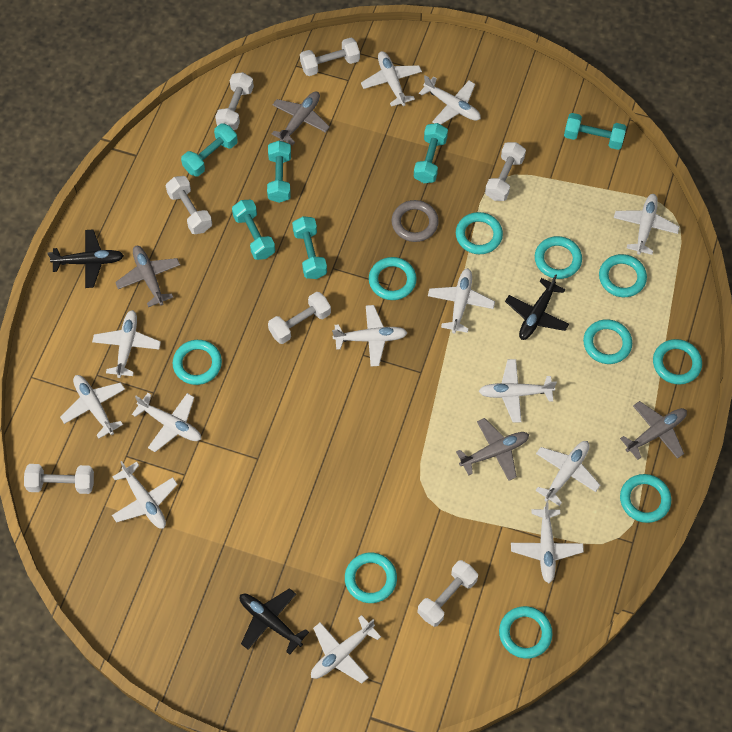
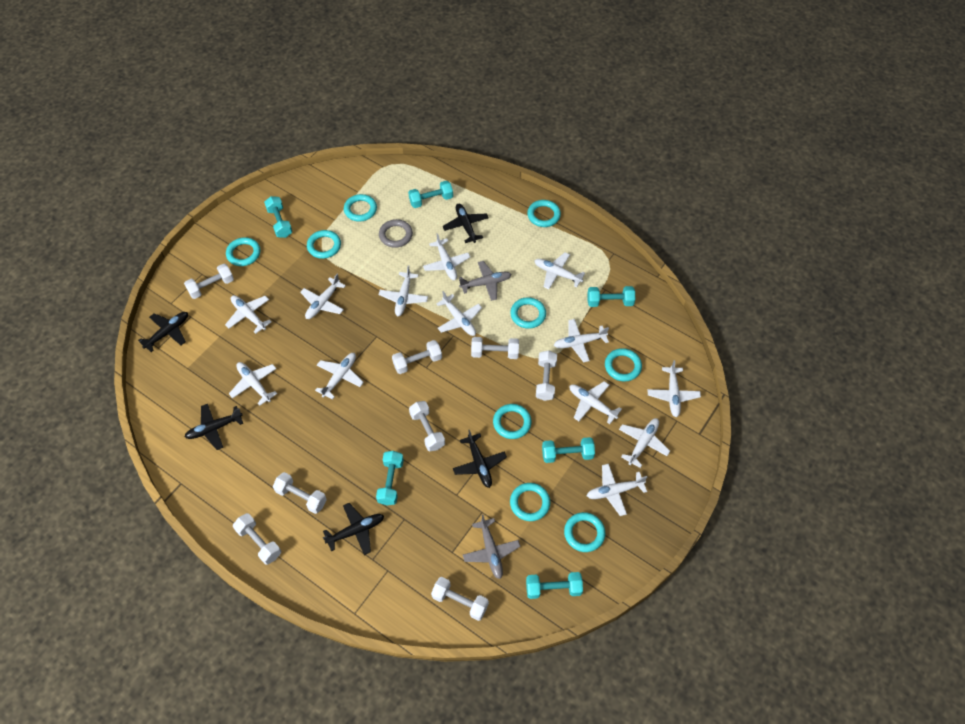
black plane: [47,229,124,288] [240,588,309,655] [505,274,569,340] = 3 -> [138,312,188,352] [185,404,243,450] [323,503,384,555] [443,204,489,243] [453,430,507,488] = 5
grey plane: [115,246,180,307] [272,91,330,145] [456,418,529,481] [620,401,687,460] = 4 -> [459,261,512,301] [463,515,520,579] = 2
turquoise ring: [173,340,222,385] [345,553,397,603] [369,257,417,300] [456,212,503,254] [499,606,552,659] [535,236,582,279] [583,319,632,364] [599,254,647,297] [620,474,671,523] [653,339,702,385] = 10 -> [226,237,260,266] [307,230,341,259] [344,194,377,222] [493,404,531,439] [510,297,546,329] [510,483,550,521] [527,200,561,227] [564,512,605,552] [605,348,642,382] = 9
white dumbbell: [24,464,94,494] [166,176,212,234] [215,72,254,130] [268,292,331,344] [300,38,360,76] [417,560,478,627] [485,142,526,201] = 7 -> [184,264,234,299] [233,513,281,565] [273,472,327,514] [392,340,442,374] [409,401,445,451] [431,577,489,621] [471,337,519,359] [536,350,557,401] = 8

